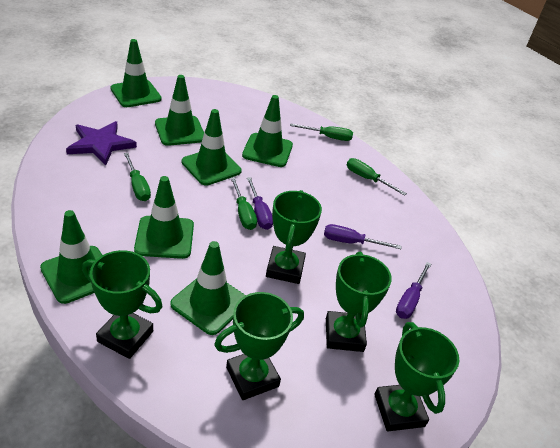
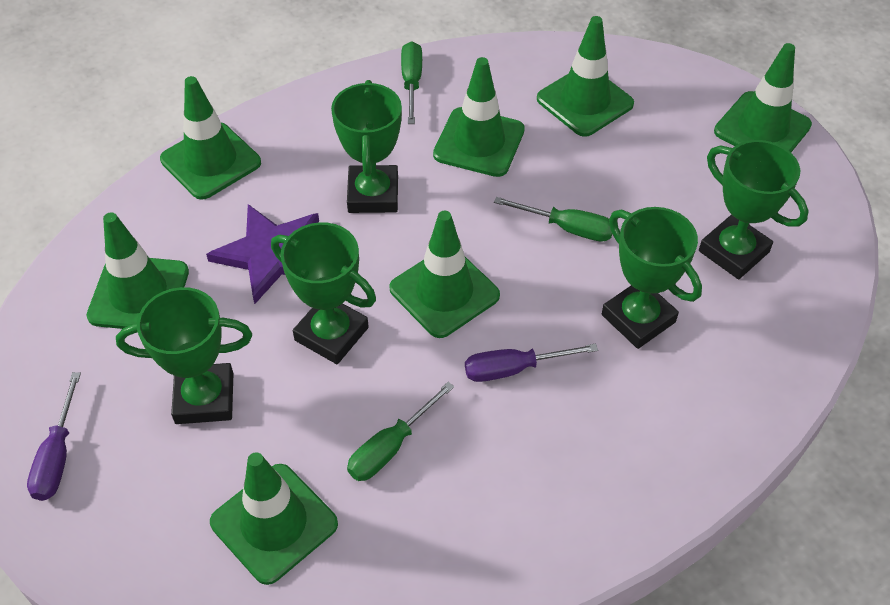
green screwdriver: [124,153,151,201] [231,177,257,230] [290,123,353,141] [347,158,407,196] = 4 -> [347,382,454,481] [401,41,422,124] [494,197,612,242] = 3
purple screwdriver: [247,177,273,230] [324,224,401,249] [396,262,431,319] = 3 -> [27,372,81,501] [465,344,598,382] = 2

